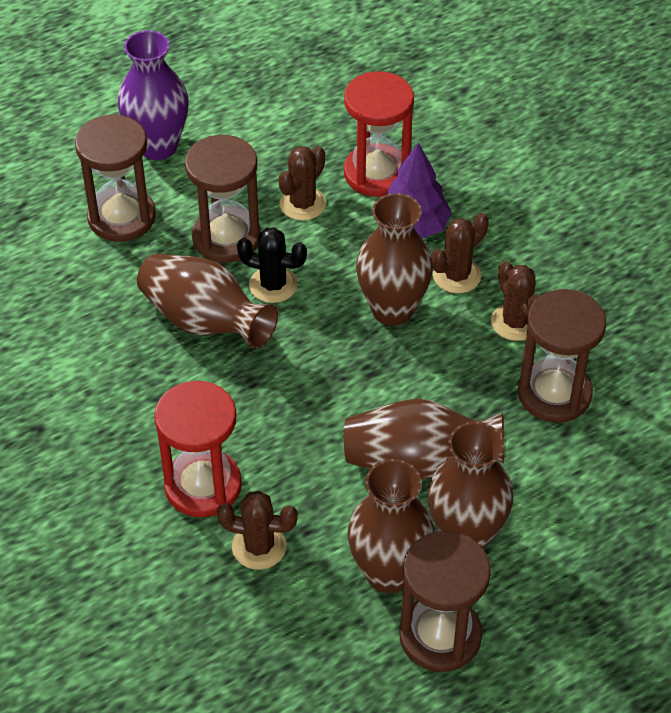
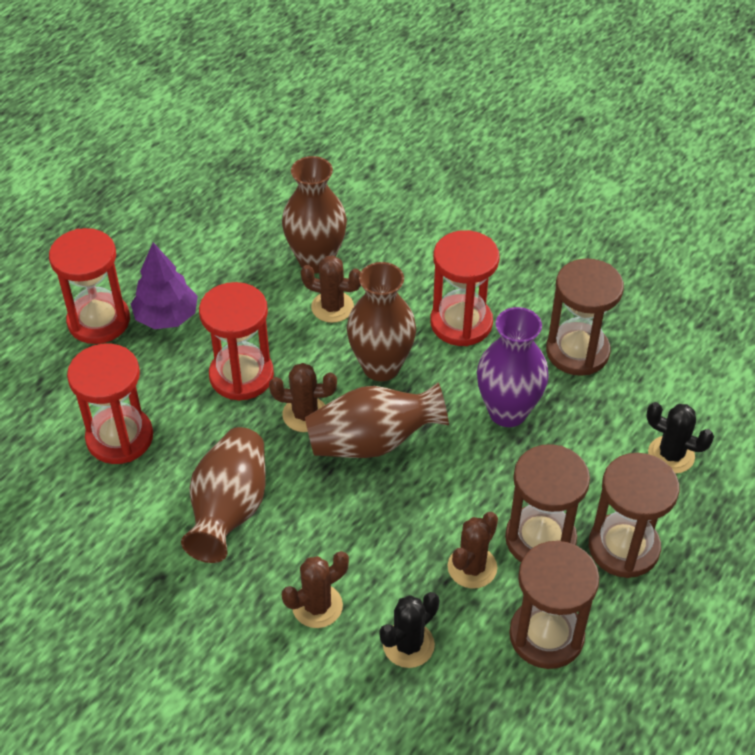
black cactus: [237,227,307,303] = 1 -> [379,592,439,668] [646,402,714,474] = 2
brown vase: [137,254,278,349] [344,399,504,480] [348,459,434,593] [356,193,433,326] [428,422,513,549] = 5 -> [181,427,265,563] [282,156,347,273] [305,382,449,458] [347,262,416,381] = 4
red hourglass: [154,381,242,517] [344,71,414,197] = 2 -> [49,228,130,344] [67,343,153,464] [199,282,274,401] [430,230,500,346] = 4

